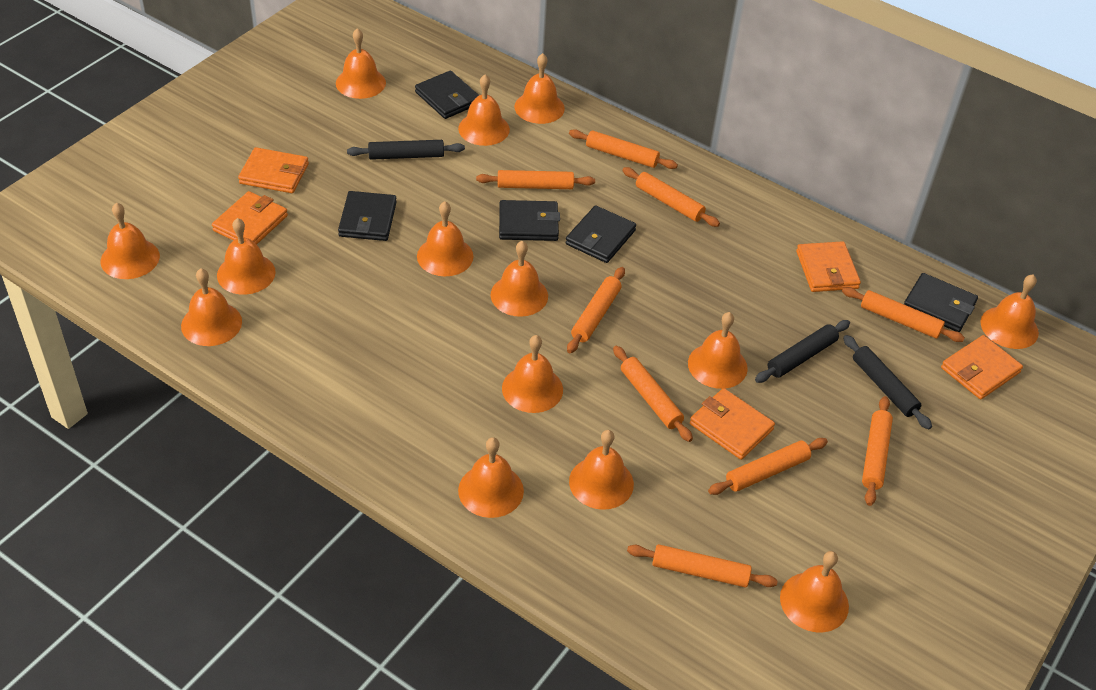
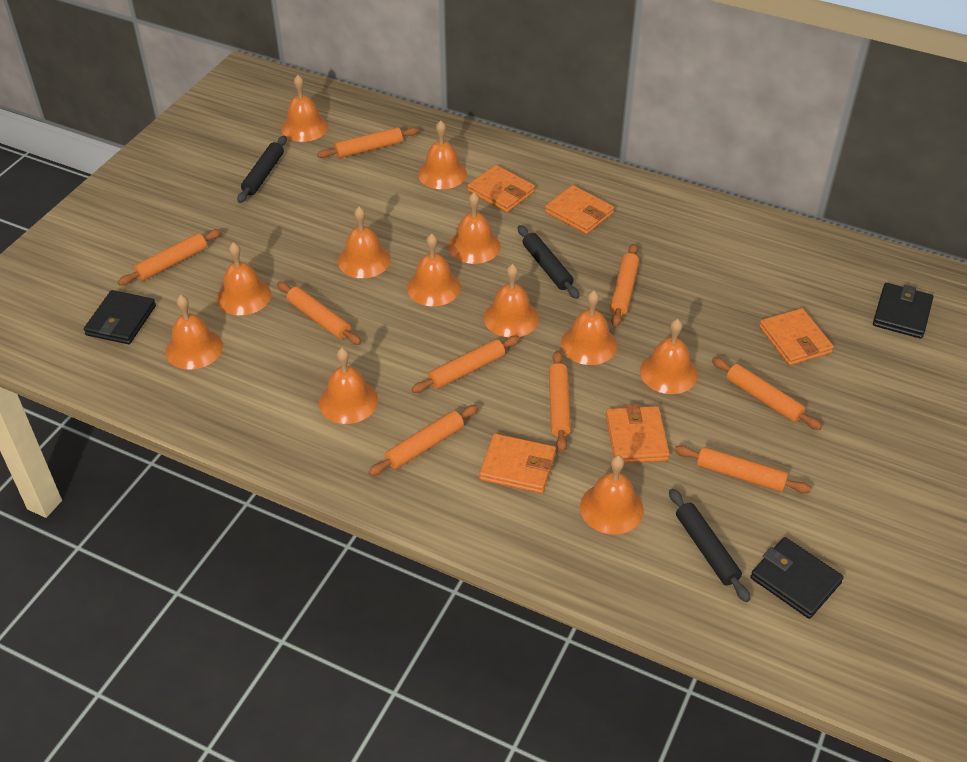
black wallet: [338,191,397,241] [415,71,479,119] [499,200,560,241] [565,205,636,263] [904,273,978,332] = 5 -> [84,290,156,344] [750,537,844,619] [873,283,933,339] = 3
orange bell: [101,203,160,279] [181,268,242,346] [217,218,276,295] [336,28,386,99] [417,201,474,276] [458,74,510,146] [458,437,524,518] [491,241,548,317] [502,335,563,413] [514,53,565,124] [569,430,634,510] [688,312,748,389] [780,551,849,632] [980,274,1039,349] = 14 -> [166,295,223,370] [216,242,271,315] [281,75,328,142] [319,348,378,424] [338,207,391,278] [407,233,461,306] [418,121,467,189] [448,192,500,264] [484,264,539,338] [561,290,617,365] [580,455,644,535] [640,319,698,394] = 12

